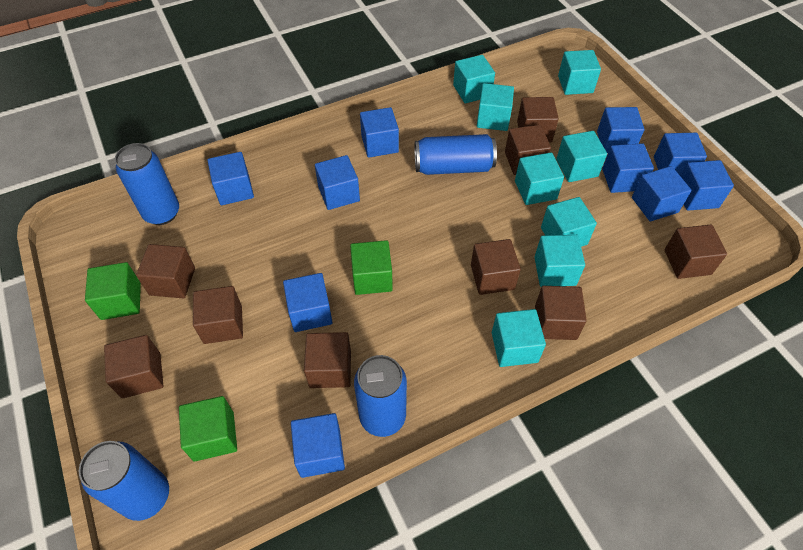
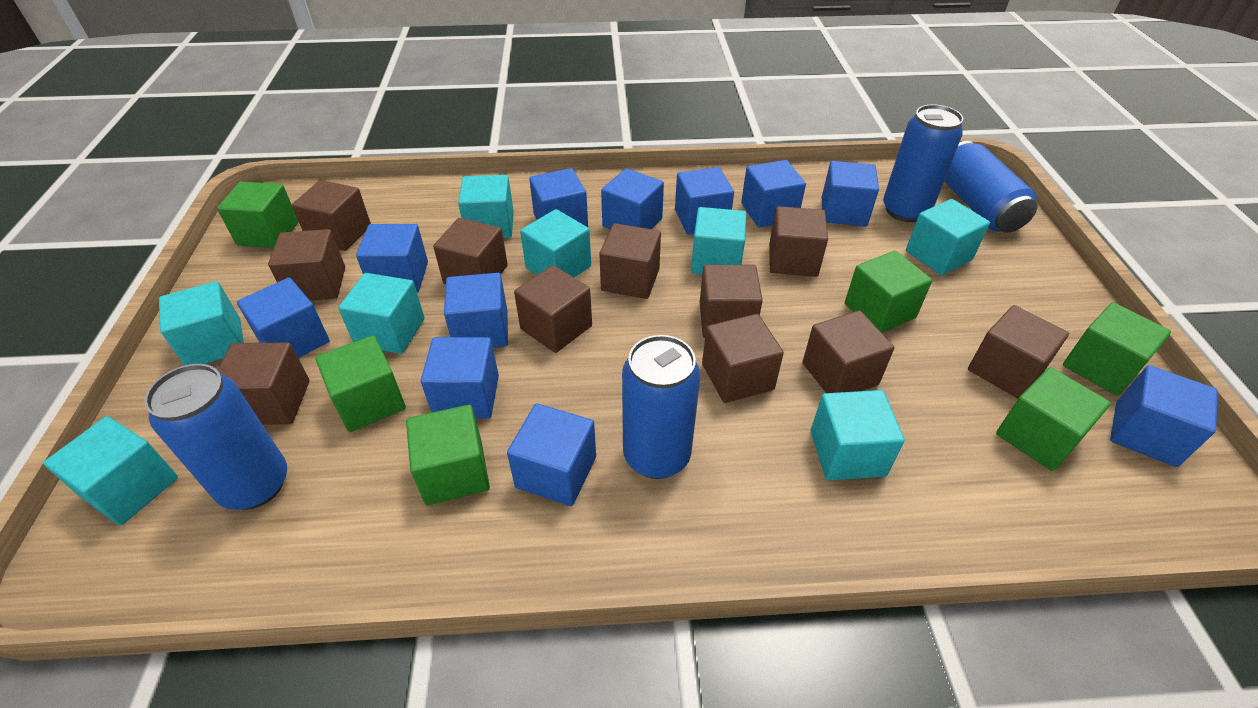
blue cube: [207,152,254,205] [283,273,333,332] [291,413,345,478] [315,155,360,210] [360,107,399,158] [597,107,644,153] [602,143,654,193] [632,166,692,222] [654,133,707,176] [681,160,734,211] = 10 -> [237,278,330,358] [356,224,428,293] [421,337,499,419] [444,273,508,348] [507,403,596,506] [529,168,588,227] [601,168,664,229] [675,167,734,235] [741,160,806,227] [822,161,879,227] [1110,365,1218,467] = 11
brown cube: [104,335,163,398] [136,244,195,298] [193,286,243,344] [304,332,351,388] [471,239,521,295] [505,125,551,175] [517,97,559,142] [535,286,587,340] [664,224,727,279] = 9 -> [218,342,310,425] [268,229,345,300] [292,180,371,251] [433,218,508,284] [514,265,592,353] [599,223,661,299] [700,265,763,338] [702,314,784,403] [769,206,828,277] [803,310,894,393] [968,305,1069,398] = 11
green cube: [85,262,141,320] [179,396,237,461] [350,240,393,295] = 3 -> [217,182,299,248] [315,335,406,432] [406,405,490,505] [845,251,932,333] [996,367,1111,471] [1063,302,1171,396] = 6

